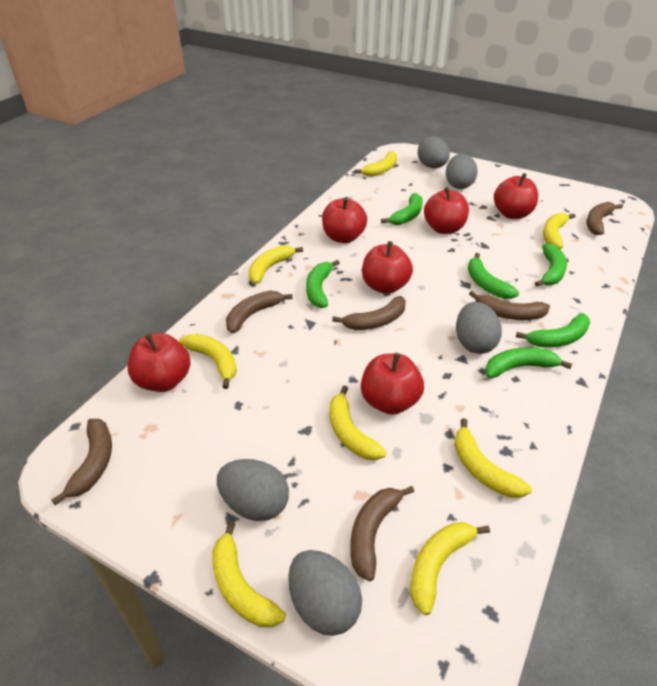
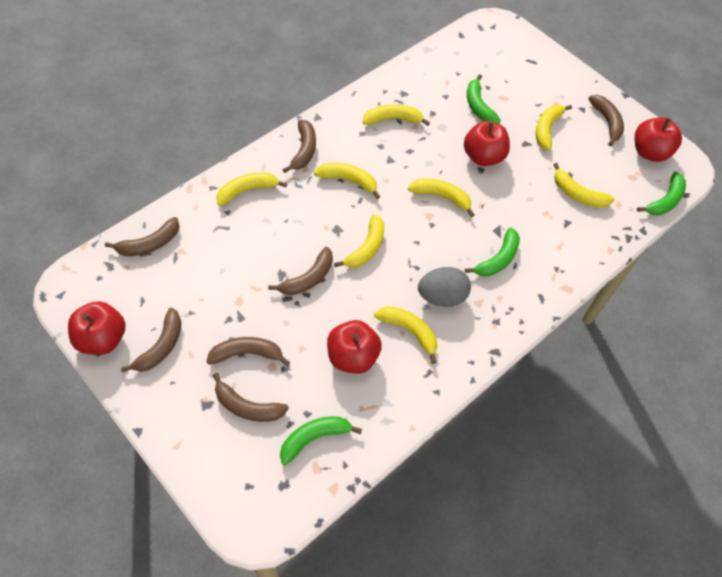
brown banana: [51,419,112,505] [226,291,293,333] [332,296,406,330] [350,486,414,581] [469,291,550,320] [586,202,623,235] = 6 -> [105,217,179,256] [121,308,181,372] [206,337,290,366] [213,373,289,422] [268,247,333,295] [283,120,316,173] [588,95,624,146] = 7
green banana: [306,260,340,308] [381,193,423,225] [468,253,519,299] [485,348,572,378] [516,313,590,348] [535,243,567,287] = 6 -> [280,416,362,465] [465,227,520,277] [467,74,501,124] [637,172,686,216] = 4
grey egg: [217,459,289,521] [288,550,362,636] [418,136,450,168] [446,154,478,189] [456,302,502,354] = 5 -> [418,267,471,307] = 1
red apple: [128,333,191,392] [322,197,367,243] [361,353,424,415] [362,241,413,294] [424,187,469,234] [494,173,538,219] = 6 -> [68,301,126,355] [327,320,382,374] [464,121,510,166] [635,117,682,162] = 4

